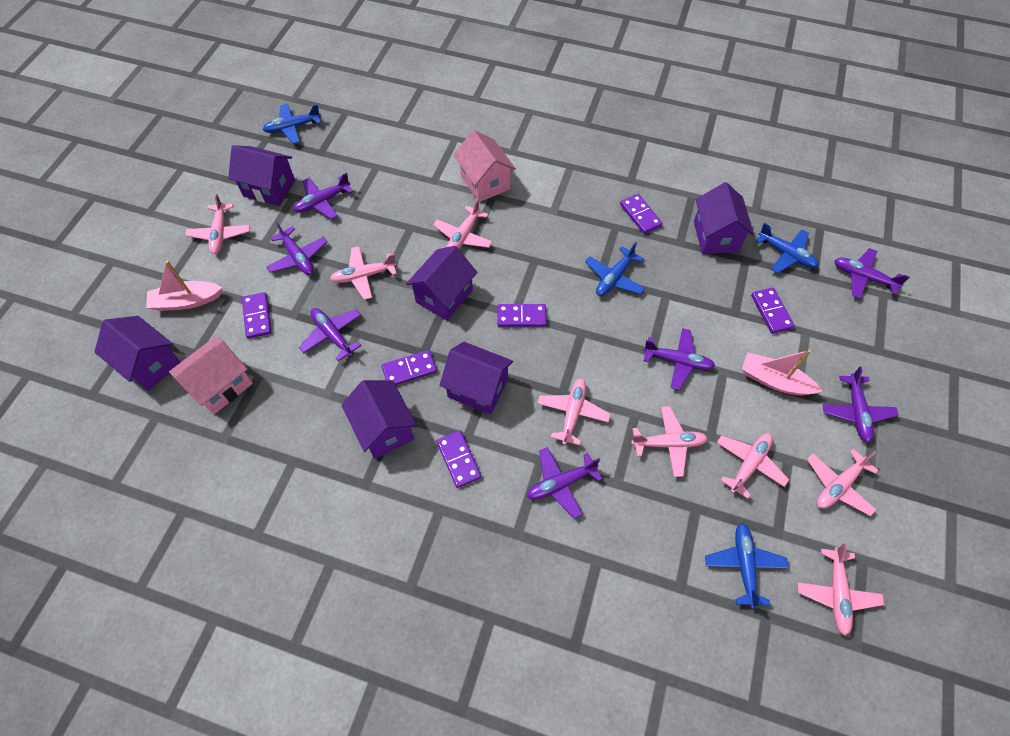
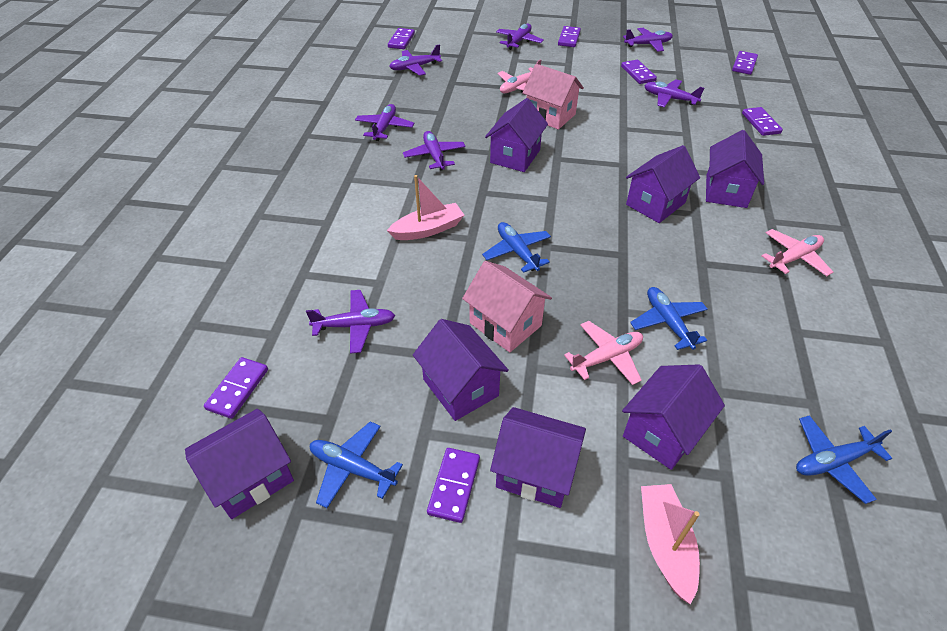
pink plane: [185,194,250,254] [330,246,397,300] [433,199,492,249] [537,378,611,445] [631,406,708,477] [717,433,789,499] [797,543,884,636] [807,449,879,516] = 8 -> [498,59,541,93] [564,321,643,385] [762,229,833,276] = 3
purple domino: [242,292,272,339] [381,350,437,385] [436,430,481,488] [497,304,547,327] [620,194,663,234] [751,287,795,334] = 6 -> [204,357,268,419] [388,28,415,49] [427,448,480,523] [558,26,581,47] [621,60,657,84] [732,51,758,75] [742,107,783,136] = 7
purple house: [94,316,181,391] [228,145,295,206] [341,380,417,459] [406,246,478,321] [440,342,513,415] [694,182,754,254] = 6 -> [185,409,294,519] [413,319,509,421] [485,98,548,172] [490,407,586,508] [622,364,725,470] [626,145,700,223] [706,130,764,208] = 7

